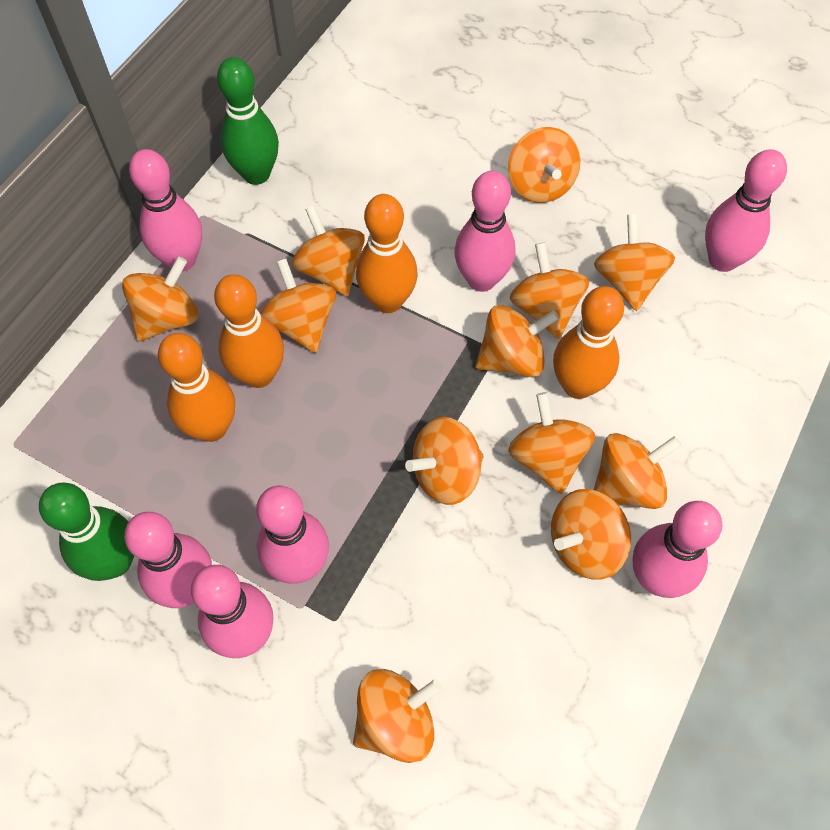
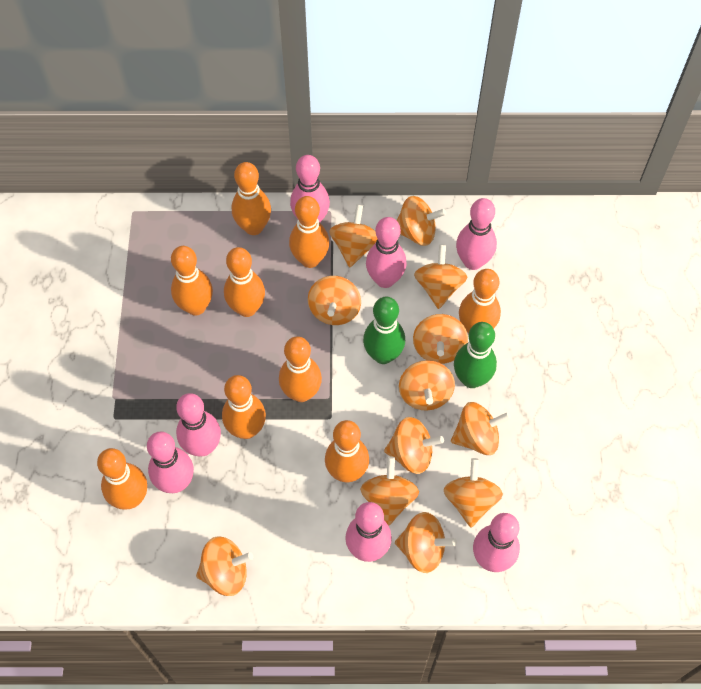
orange bowling pin: [158,333,235,442] [214,274,284,388] [356,194,418,313] [553,286,624,399] = 4 -> [97,448,147,510] [171,246,213,316] [222,375,266,439] [224,247,265,317] [232,162,271,235] [279,336,322,402] [289,196,329,268] [325,420,369,482] [459,269,501,334] = 9

